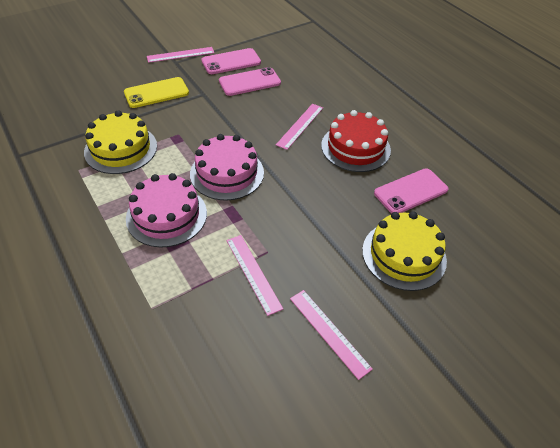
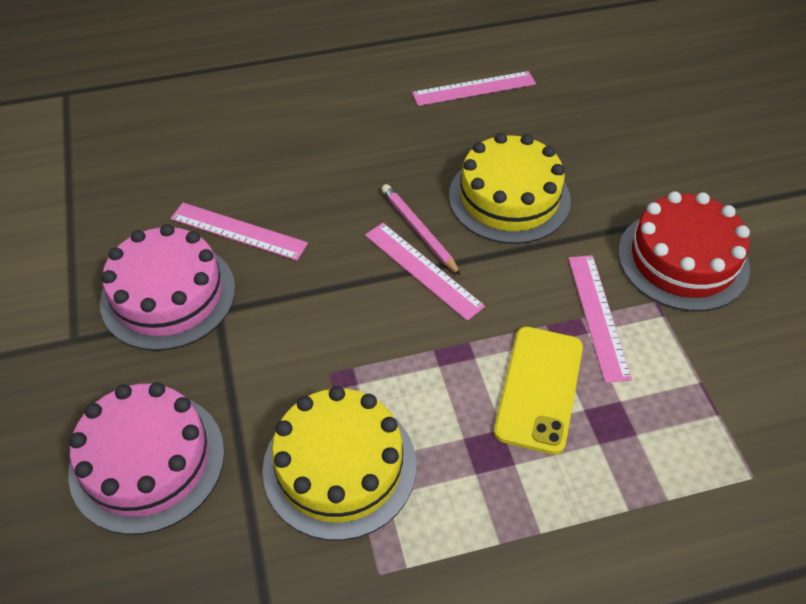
pink pencil: none = 0 -> [381,184,461,276] = 1
pink phone: [201,48,261,74] [219,67,281,96] [374,169,448,214] = 3 -> none = 0

